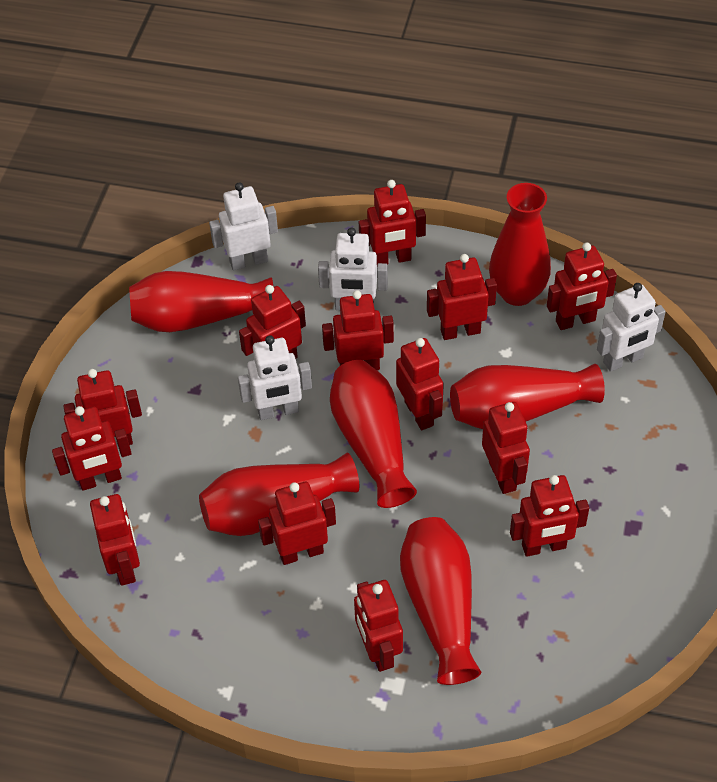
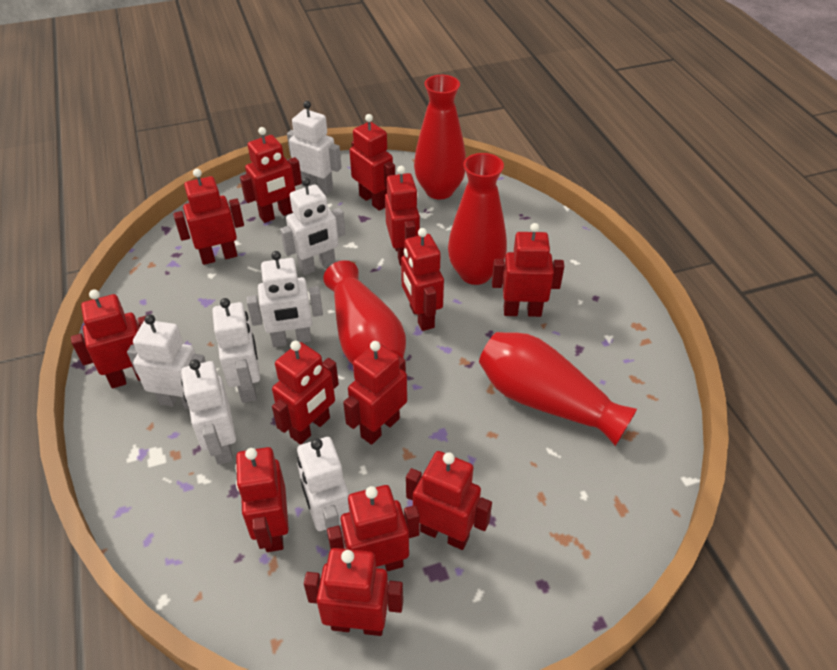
red vase: [129,271,273,332] [199,453,359,536] [330,360,417,508] [400,517,481,685] [450,364,605,429] [489,183,551,306] = 6 -> [323,260,406,365] [414,75,466,200] [448,153,507,285] [479,332,637,446] = 4
white robot: [209,182,278,270] [238,335,312,420] [318,228,388,310] [597,283,666,372] = 4 -> [127,314,206,409] [181,359,236,465] [212,298,260,403] [247,251,323,347] [280,177,346,275] [287,101,342,195] [297,437,349,542] = 7

